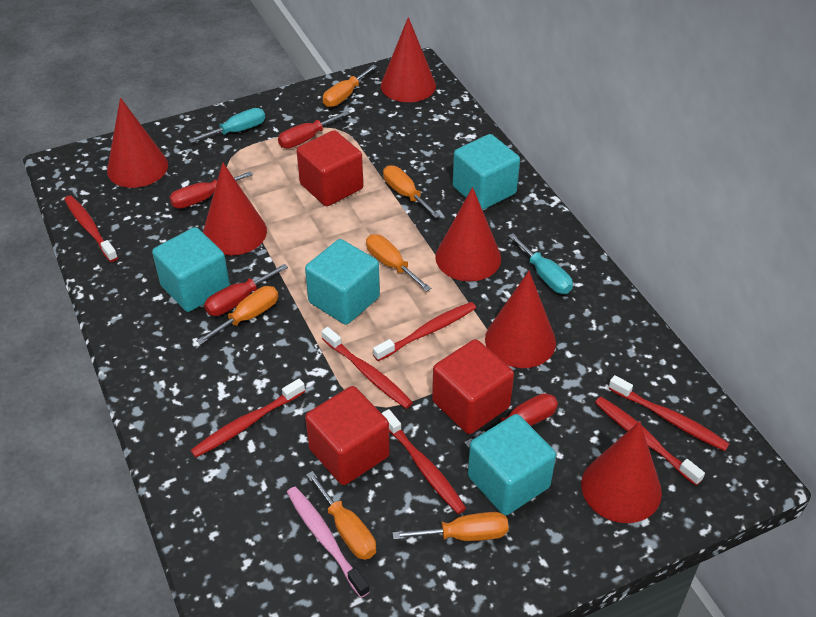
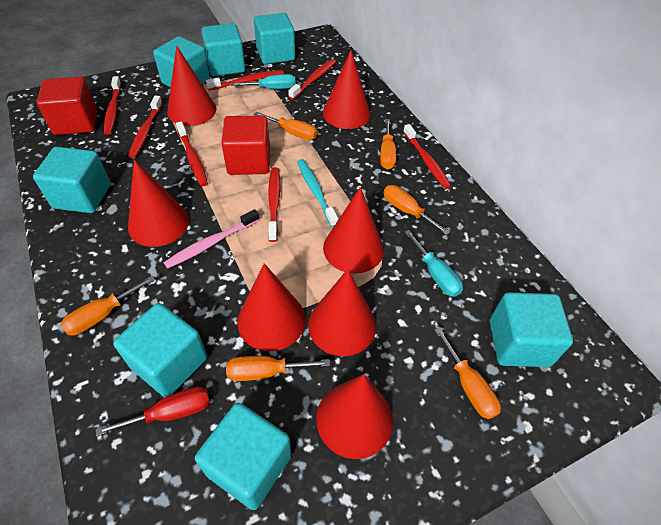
red cone: [107,98,168,188] [203,163,267,256] [381,17,436,102] [435,187,501,281] [485,271,556,368] [581,421,662,523] = 6 -> [128,160,189,247] [167,46,216,126] [237,263,306,351] [308,269,376,356] [316,374,393,459] [323,50,371,129] [323,187,384,274] = 7
red cube: [297,130,363,206] [305,386,390,485] [432,339,514,434] = 3 -> [36,77,97,135] [221,116,270,175] = 2
red screwdriver: [169,171,253,209] [204,264,288,316] [278,111,350,149] [464,393,558,448] = 4 -> [95,387,210,436] = 1
turquoise cube: [152,227,230,312] [305,239,380,325] [453,134,520,210] [468,414,556,515] = 4 -> [33,147,111,213] [113,303,207,397] [153,36,210,87] [195,403,292,510] [201,23,245,76] [254,13,295,64] [490,292,573,367] = 7
turquoise toothbrush: none = 0 -> [297,159,338,227] = 1

